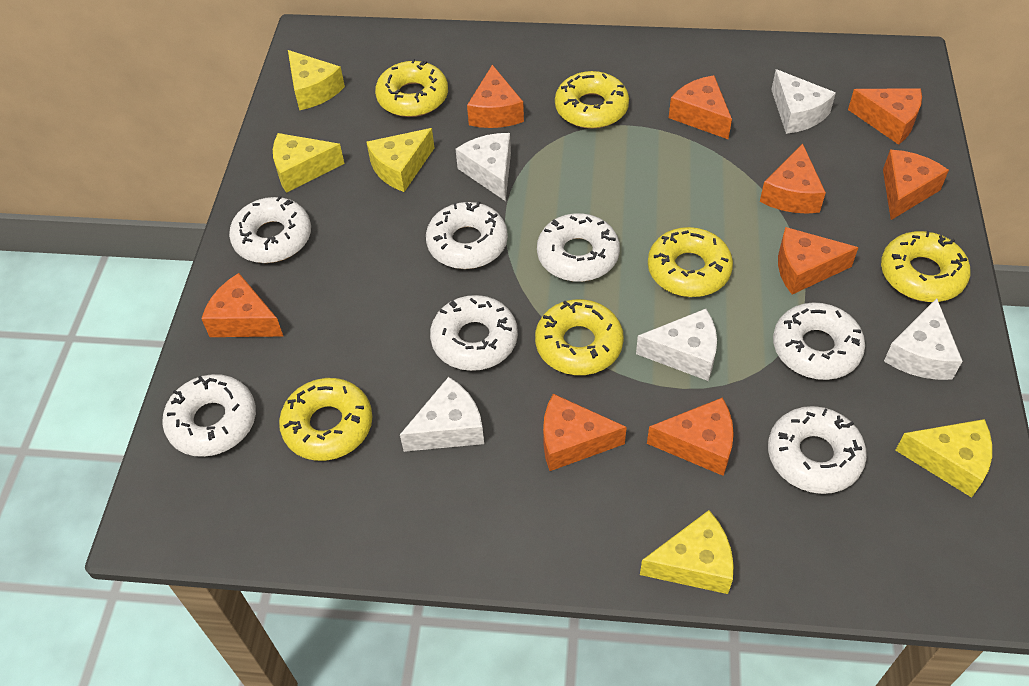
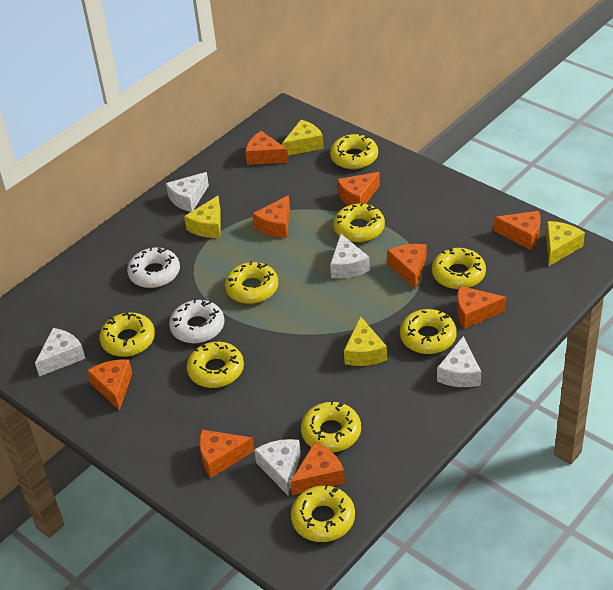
white donut: [162,374,256,457] [229,196,311,263] [426,201,508,269] [430,295,518,371] [537,213,620,282] [768,406,867,494] [773,303,865,380] = 7 -> [127,247,180,288] [169,299,224,344] = 2
yellow cheese: [273,133,344,193] [288,50,345,110] [366,128,434,192] [640,510,734,594] [895,419,992,498] = 5 -> [184,196,220,238] [282,120,324,155] [344,316,387,366] [546,221,585,266] = 4
yellow donut: [279,378,373,461] [375,59,448,117] [535,299,624,375] [555,71,629,129] [648,227,733,297] [881,231,970,302] = 6 -> [99,312,155,357] [187,342,244,388] [225,261,278,304] [291,485,355,542] [301,401,361,452] [330,133,378,170] [333,203,385,242] [400,309,457,354] [432,247,486,289] = 9

